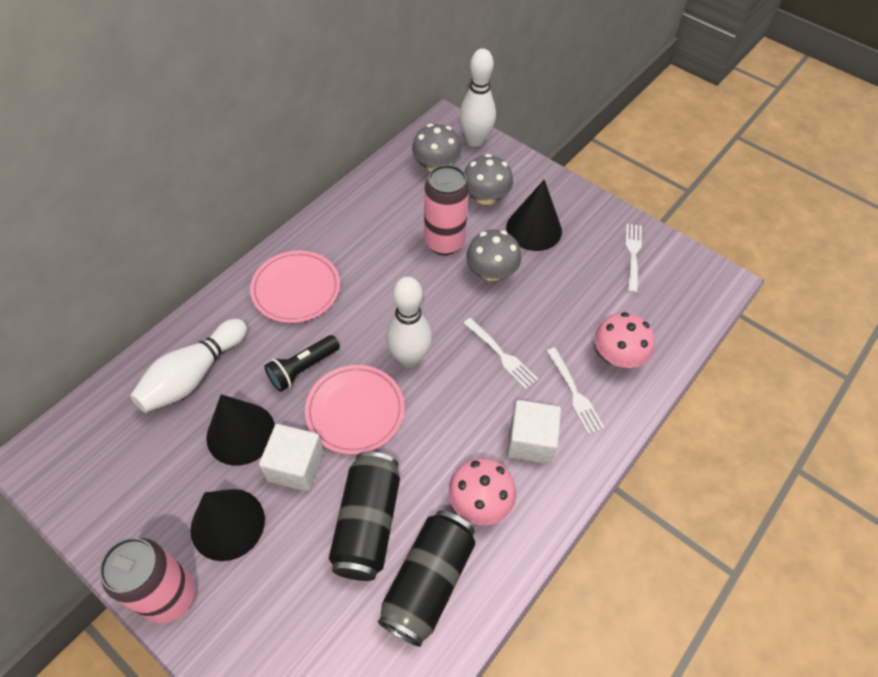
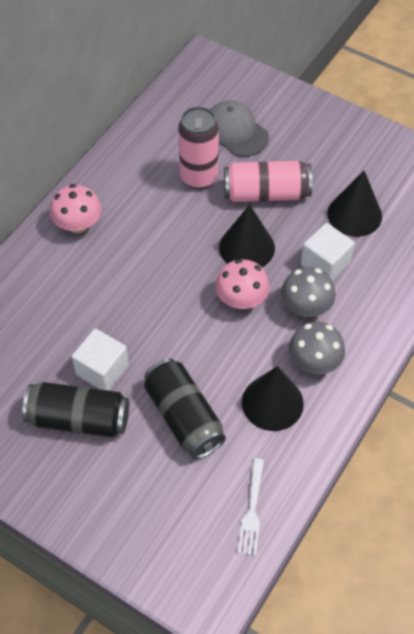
black flashlight: [264,335,340,392] = 1 -> none = 0
grey cap: none = 0 -> [210,100,269,157] = 1
grey mushroom: [412,124,461,172] [464,154,513,205] [466,229,521,281] = 3 -> [281,267,336,317] [289,322,345,374] = 2
pink plate: [250,251,340,323] [305,365,404,455] = 2 -> none = 0
white bowling pin: [130,319,247,413] [386,277,432,368] [459,48,496,147] = 3 -> none = 0
white fork: [464,318,538,389] [547,348,605,435] [625,224,642,293] = 3 -> [238,458,264,556] = 1

